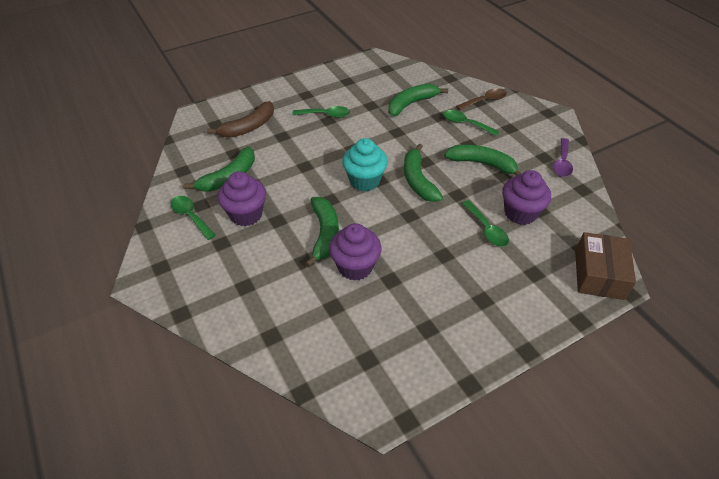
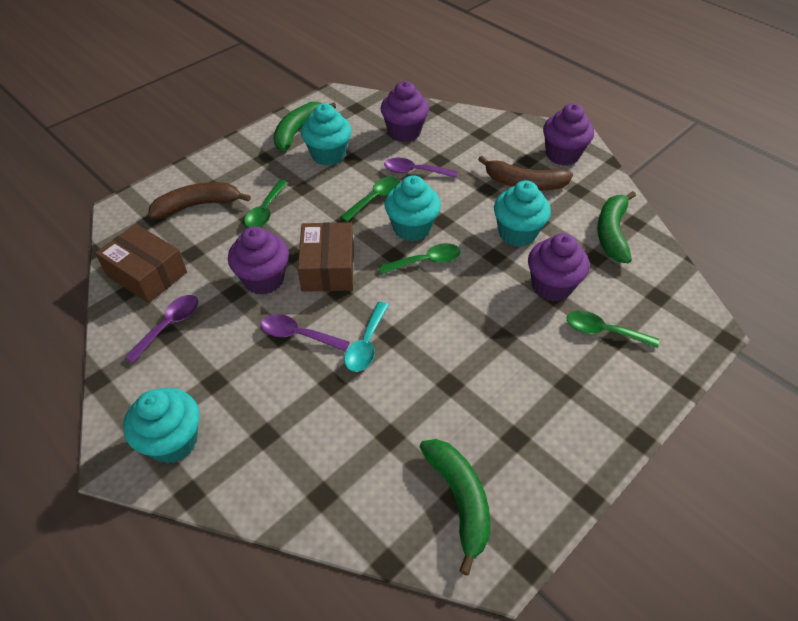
brown banana: [207,101,274,138] = 1 -> [148,182,251,219] [478,156,573,190] = 2
brown box: [575,232,636,300] = 1 -> [95,224,187,303] [298,222,354,292] = 2
brown spoon: [456,88,507,110] = 1 -> none = 0
green banana: [184,147,255,192] [305,197,339,267] [388,84,448,116] [404,144,443,202] [444,145,521,176] = 5 -> [273,102,336,152] [419,439,490,576] [597,191,636,263] = 3
purple cupcake: [218,171,266,226] [329,223,381,281] [502,170,551,225] = 3 -> [228,226,289,295] [381,81,429,142] [528,233,590,301] [543,104,594,166] = 4
purple spoon: [553,138,573,177] = 1 -> [124,295,198,363] [261,314,350,352] [384,158,458,178] = 3
turquoise cupcake: [342,138,388,191] = 1 -> [123,388,200,464] [301,104,352,166] [385,175,441,242] [494,181,551,247] = 4
turquoise spoon: none = 0 -> [344,302,389,372] = 1

